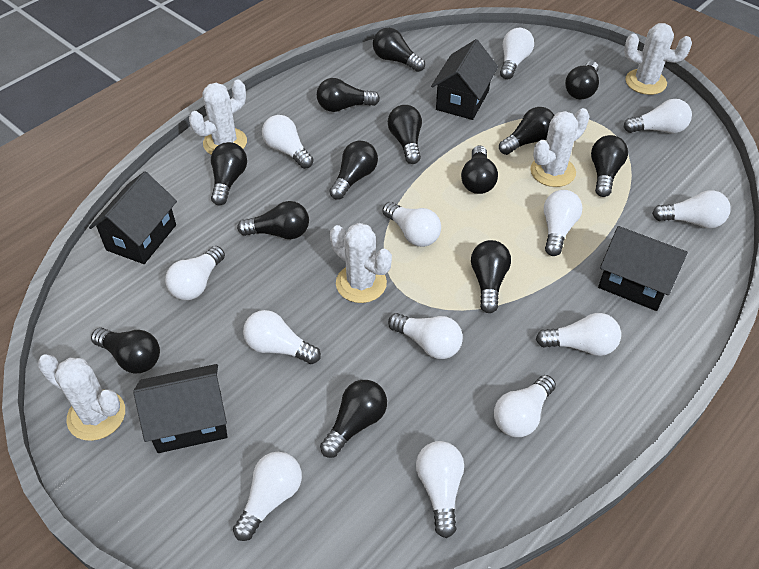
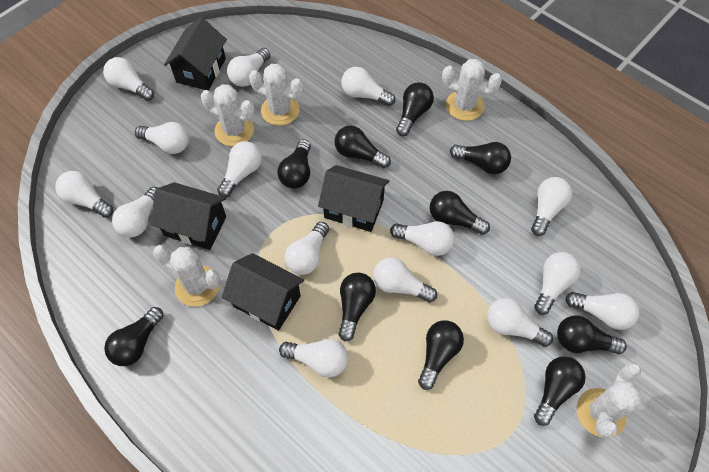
black light bulb: [91,328,160,373] [211,142,247,205] [237,201,309,239] [317,78,380,112] [320,380,387,458] [329,141,378,200] [373,28,425,72] [388,105,422,164] [461,145,498,194] [471,240,511,313] [499,107,554,155] [565,61,599,99] [591,135,628,197] = 13 -> [104,307,164,366] [277,139,311,189] [334,126,391,168] [338,273,376,342] [396,82,434,136] [418,320,464,390] [430,191,490,235] [450,142,511,174] [534,356,586,426] [557,315,627,354] = 10
white light bulb: [165,246,225,300] [233,452,302,541] [243,310,321,364] [262,115,314,169] [382,202,441,247] [388,313,463,359] [416,441,464,538] [494,375,556,437] [500,28,534,79] [536,313,621,356] [544,190,582,256] [624,99,692,133] [652,190,731,228] = 13 -> [55,171,113,218] [103,57,154,101] [112,187,157,238] [135,122,189,154] [217,141,262,197] [227,48,271,87] [279,339,348,377] [284,222,329,275] [341,67,395,106] [373,257,437,302] [390,221,455,256] [487,298,553,347] [531,177,572,236] [534,252,581,315] [565,292,639,330] = 15

